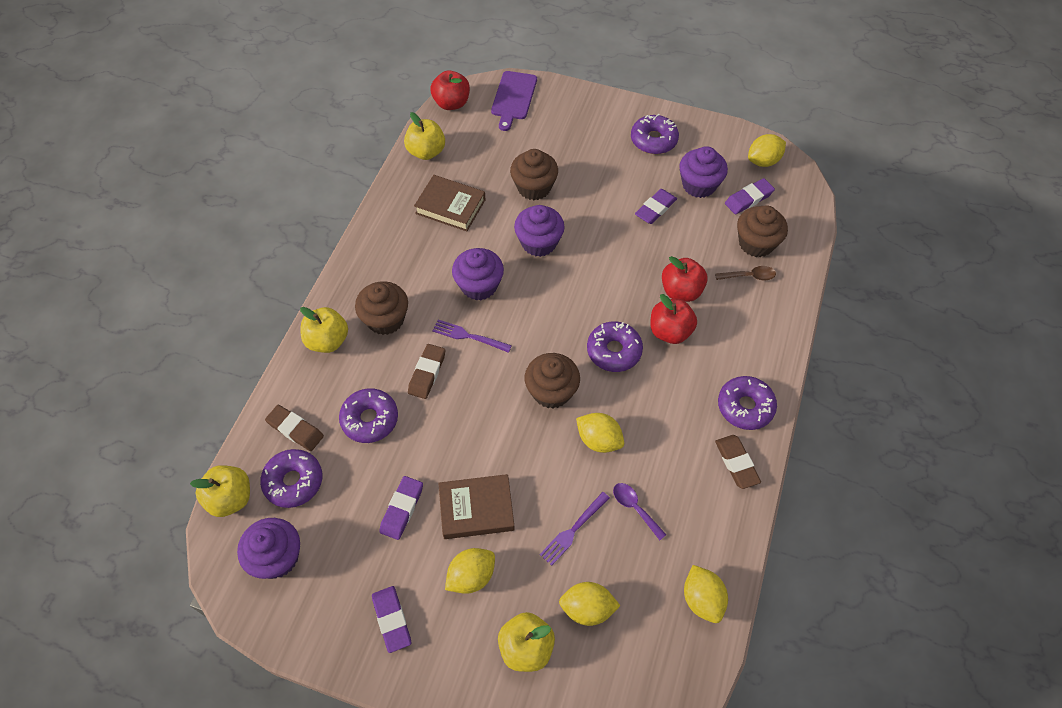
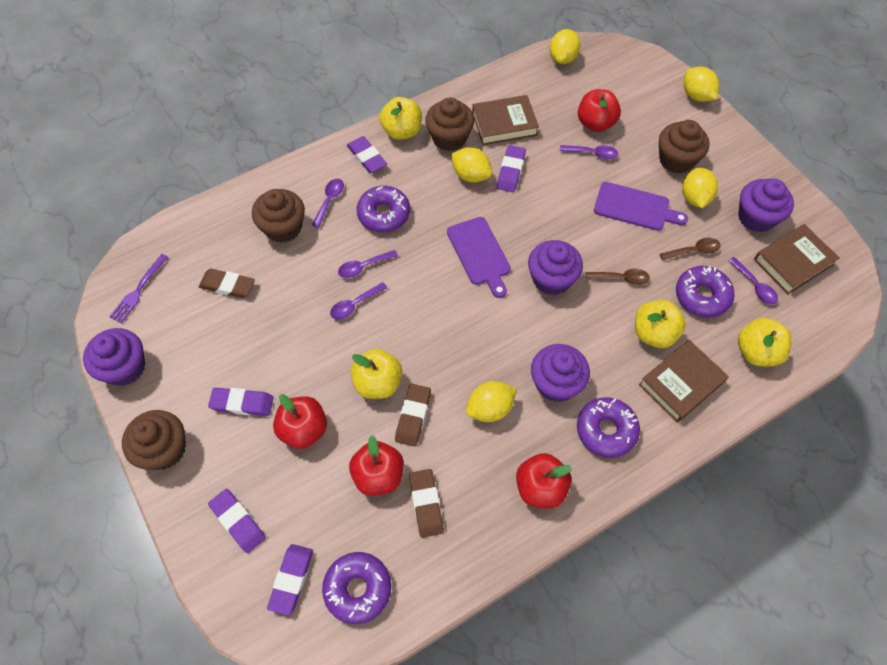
brown book: [414,175,486,231] [439,474,515,539] = 2 -> [472,95,539,145] [639,340,729,423] [754,224,840,294] = 3
brown spoon: [715,266,776,281] = 1 -> [585,268,650,285] [660,238,721,261] = 2
purple cutting board: [491,71,537,131] = 1 -> [447,217,511,298] [594,182,688,231] = 2
purple donut: [260,449,322,508] [339,388,398,443] [587,321,643,372] [631,114,679,154] [718,376,777,430] = 5 -> [322,552,391,624] [357,186,410,233] [577,397,640,458] [676,266,735,318] = 4
purple eraser: [372,586,411,653] [379,476,423,540] [635,189,677,224] [725,178,775,214] = 4 -> [208,388,274,416] [208,489,266,553] [267,544,313,616] [347,136,387,173] [497,145,526,192] = 5
purple fork: [432,320,512,353] [540,492,610,566] = 2 -> [109,254,168,323] = 1
purple spoon: [613,483,666,540] = 1 -> [312,179,344,228] [330,282,387,319] [338,250,398,278] [560,145,618,159] [728,257,778,305] = 5
red apple: [430,70,470,110] [650,294,697,344] [662,256,708,302] = 3 -> [273,394,327,449] [349,436,404,496] [516,453,572,509] [578,89,621,132] = 4

